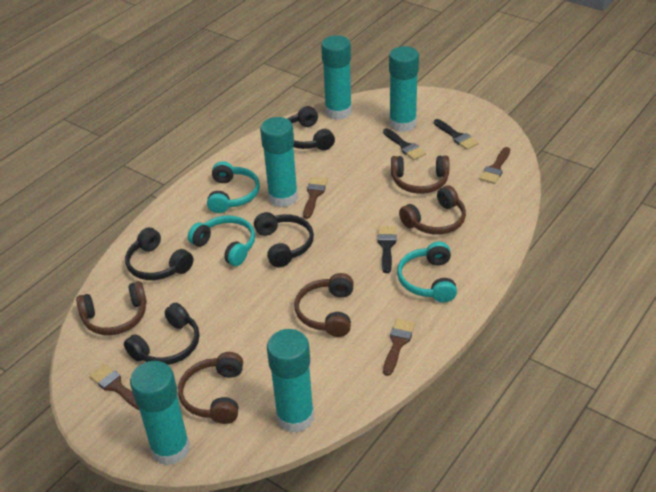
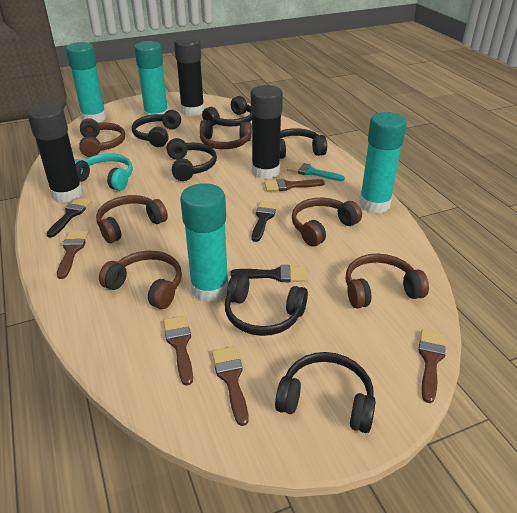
black glue stick: none = 0 -> [27,103,83,203] [174,36,204,116] [251,85,283,179] = 3
black headphones: [124,303,199,365] [125,227,193,280] [254,212,314,267] [288,106,335,150] = 4 -> [132,110,181,147] [167,138,217,181] [202,96,252,126] [225,274,308,336] [275,352,376,433] [280,128,327,159] = 6
brown brush: [89,364,139,410] [303,177,328,219] [383,318,415,376] [480,147,510,184] = 4 -> [57,231,88,279] [163,316,193,386] [212,346,249,426] [264,179,325,191] [419,329,446,403] = 5
brown headphones: [76,281,147,335] [178,352,243,424] [294,273,354,337] [391,156,449,194] [399,185,466,235] = 5 -> [79,118,125,157] [96,195,168,243] [99,251,182,309] [200,120,252,149] [292,198,362,247] [346,254,429,309] = 6
turquoise brush: none = 0 -> [287,162,345,181] = 1
turquoise glue stick: [130,361,190,466] [260,117,298,207] [267,329,314,433] [321,35,352,120] [389,46,419,132] = 5 -> [66,42,107,123] [134,41,168,122] [180,183,229,302] [359,112,407,213] = 4
turquoise headphones: [188,215,255,266] [207,161,260,213] [397,242,457,302] = 3 -> [75,154,133,191] = 1

